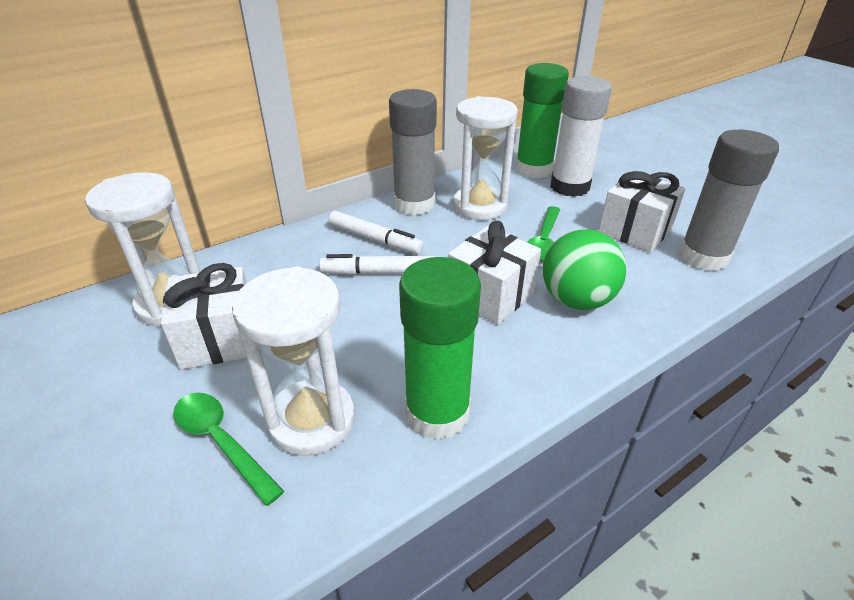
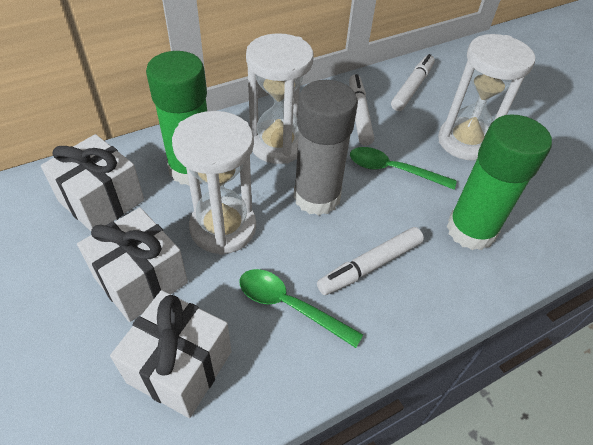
green ball: [543,229,627,310] = 1 -> none = 0
grey glue stick: [389,89,437,215] [679,130,779,271] = 2 -> [294,80,358,216] = 1
white glue stick: [551,76,612,197] = 1 -> none = 0
white marker: [319,254,436,275] [328,211,423,254] = 2 -> [317,227,424,295] [349,74,374,146] [391,54,435,111] = 3

